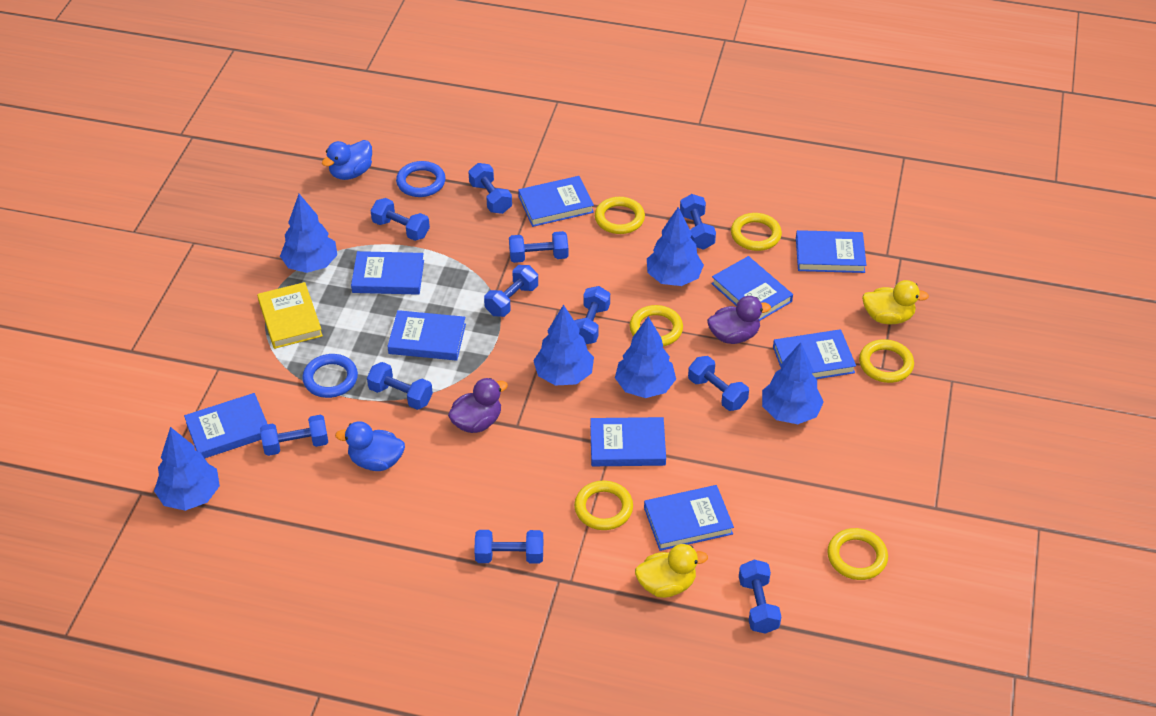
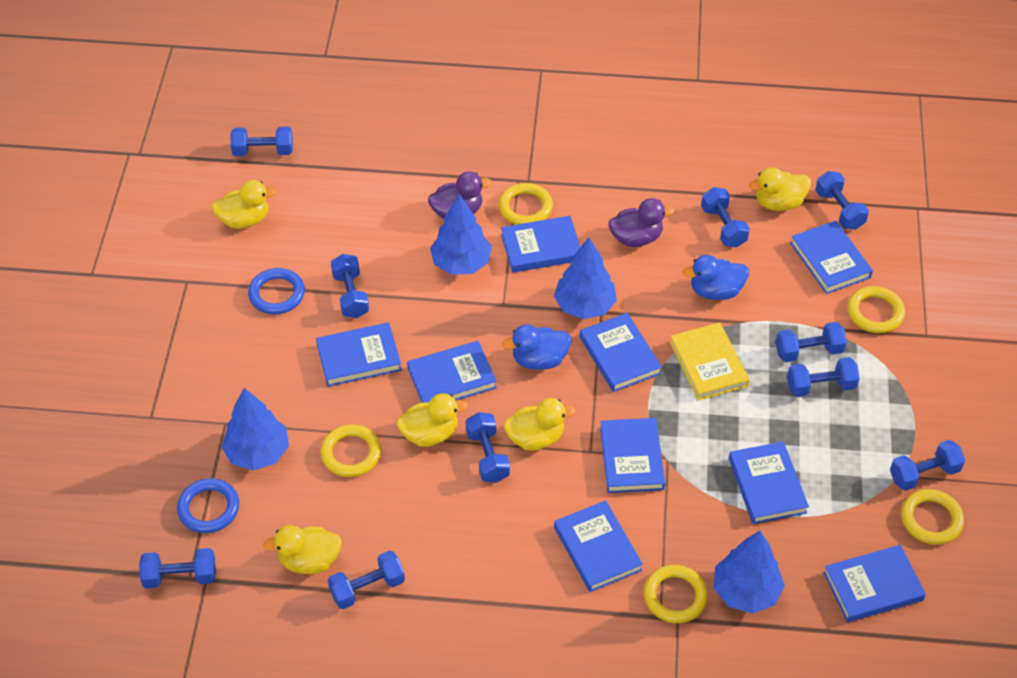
blue dumbbell: [260,415,328,456] [367,362,433,410] [371,198,430,241] [468,163,512,214] [474,530,543,564] [484,265,538,317] [509,231,568,263] [574,286,610,344] [680,194,716,250] [688,356,749,411] [739,560,781,634] = 11 -> [139,548,216,589] [231,126,293,156] [328,550,405,609] [331,254,369,318] [466,412,510,483] [701,187,750,247] [776,322,847,362] [787,357,860,397] [815,171,869,230] [890,440,965,491] = 10
blue tree: [154,427,220,511] [280,194,337,273] [533,305,594,386] [615,316,676,398] [647,207,704,286] [762,342,824,424] = 6 -> [221,388,289,471] [430,194,492,275] [554,237,617,319] [714,531,785,614] = 4
yellow duck: [635,544,708,598] [862,280,929,324] = 2 -> [211,180,277,229] [263,525,342,574] [397,393,468,447] [504,398,576,451] [749,167,811,211] = 5
yellow ring: [574,480,633,530] [595,197,645,234] [630,305,683,346] [731,213,782,251] [827,528,888,580] [859,339,914,383] = 6 -> [320,424,381,477] [498,183,553,225] [644,565,708,623] [848,286,905,333] [901,489,964,545] = 5

